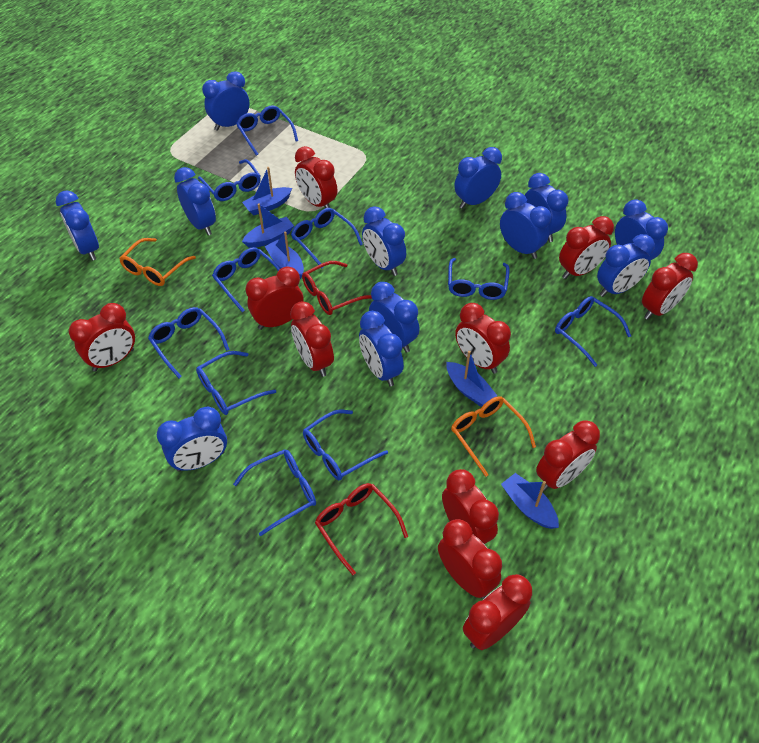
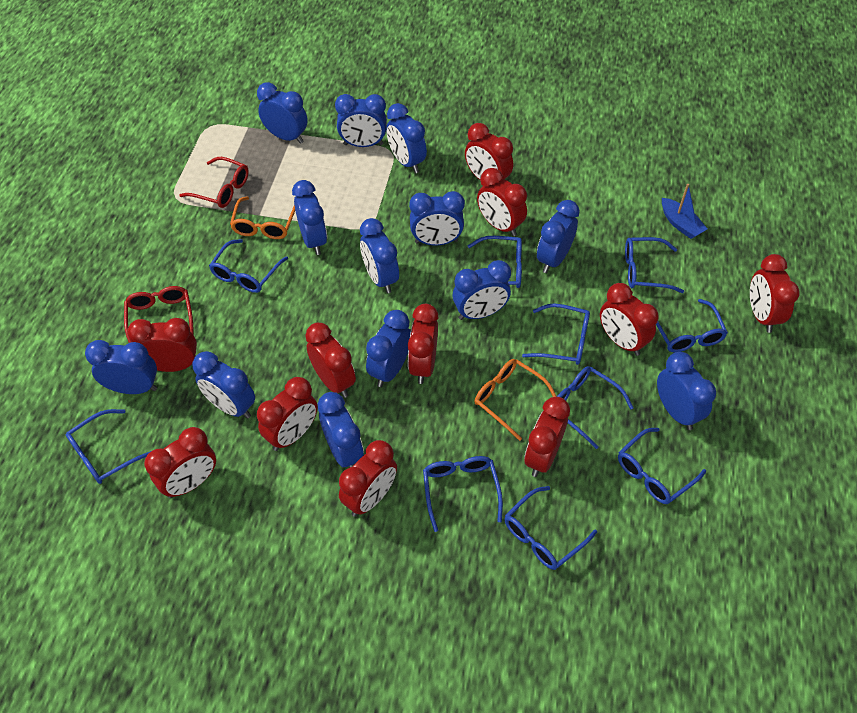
blue boat: [242,167,292,215] [242,203,294,248] [265,232,304,279] [446,351,498,407] [501,473,559,529] = 5 -> [662,184,707,239] = 1
blue clock: [56,191,99,261] [157,407,227,472] [174,167,216,235] [202,71,249,131] [359,311,404,386] [362,206,406,276] [369,282,419,353] [454,147,502,209] [500,192,551,259] [525,173,568,242] [597,234,655,297] [615,199,668,260] = 12 -> [85,340,157,394] [193,351,255,419] [257,82,308,144] [292,180,327,255] [318,392,364,468] [335,94,387,147] [360,218,399,293] [366,310,411,387] [386,103,427,173] [409,191,465,245] [453,260,511,320] [537,200,580,273] [657,352,716,430] = 13

